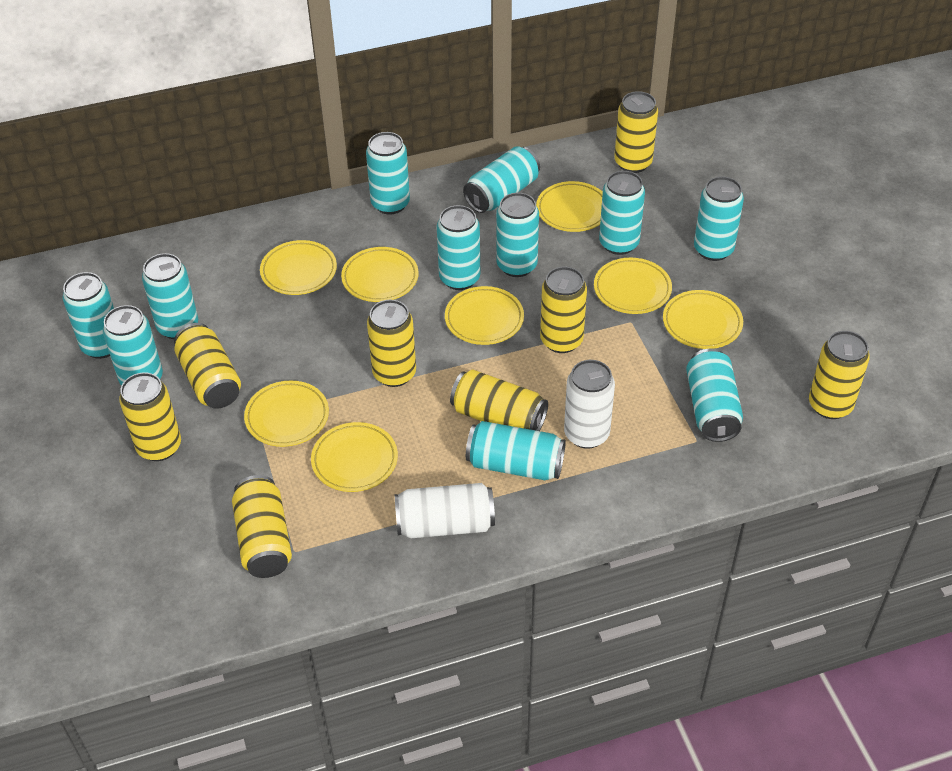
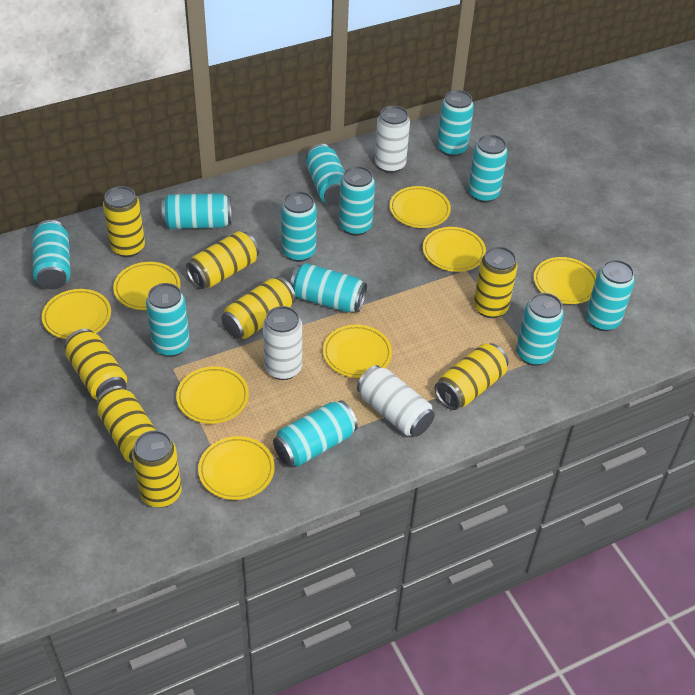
turquoise can: [63,272,114,359] [103,305,163,385] [142,253,198,339] [366,132,410,215] [437,205,480,290] [463,146,540,213] [466,421,566,480] [496,193,539,277] [599,171,645,255] [686,348,743,442] [694,177,744,261] = 11 -> [33,220,70,289] [146,283,190,357] [162,193,231,229] [273,400,358,467] [281,191,317,262] [290,263,367,313] [306,144,345,206] [339,166,375,236] [437,90,474,157] [468,134,508,203] [516,293,564,366] [586,259,635,331] = 12
white can: [394,483,495,538] [564,360,615,449] = 2 -> [263,306,302,380] [357,365,435,437] [375,106,410,173] = 3

